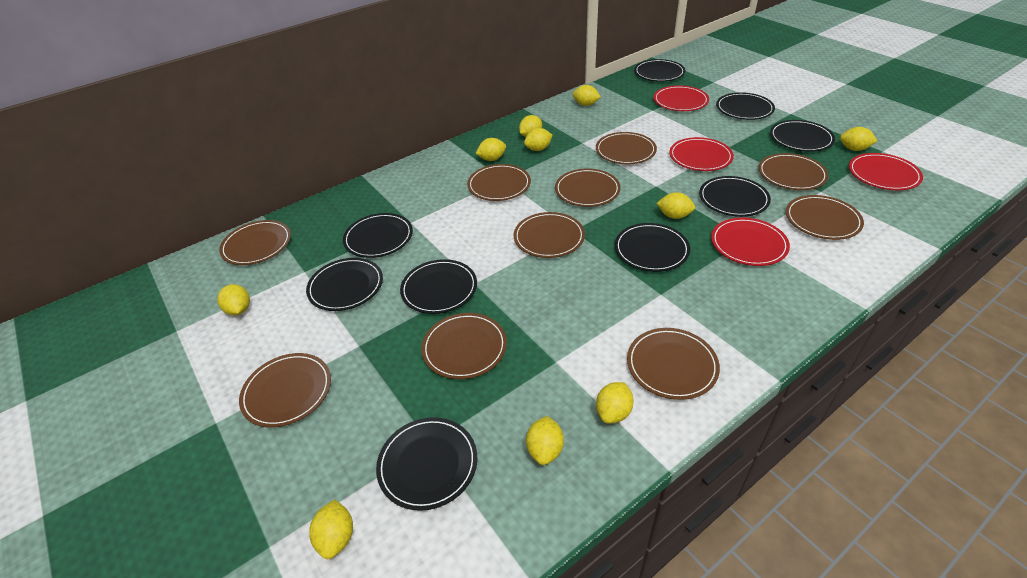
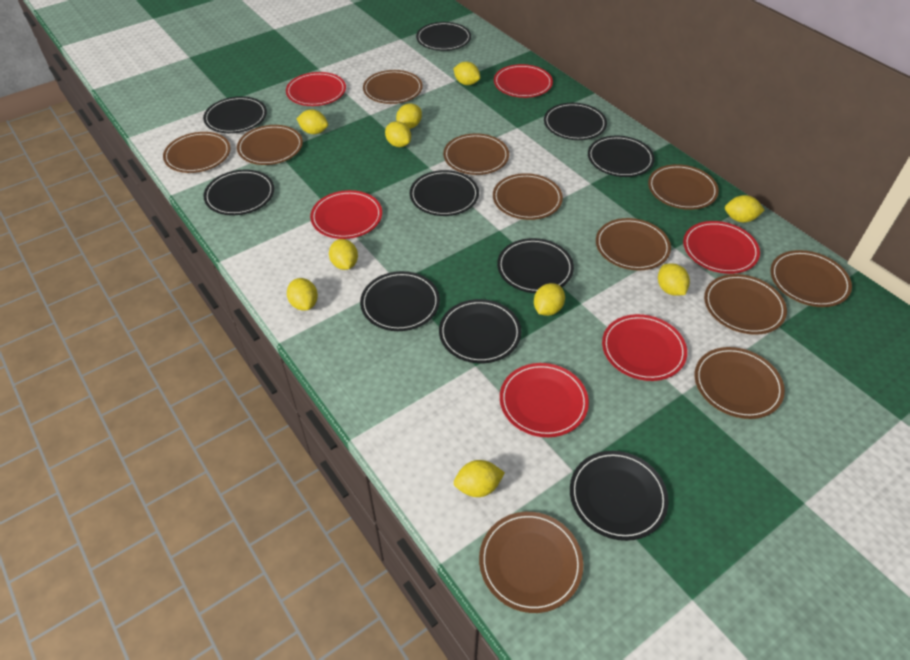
black plate: [306,258,383,311] [343,213,413,258] [376,417,477,511] [400,259,477,314] [615,223,690,272] [634,59,685,82] [699,176,771,217] [716,92,775,120] [770,120,835,152] = 9 -> [203,96,267,133] [203,170,274,215] [360,271,440,331] [410,170,479,216] [416,22,471,51] [439,299,521,363] [497,238,574,293] [544,103,607,140] [570,451,669,541] [588,135,655,177] = 10
brown plate: [219,220,291,265] [239,353,331,428] [421,313,507,379] [467,164,531,201] [514,212,585,258] [555,169,621,207] [596,132,657,164] [627,328,720,400] [758,153,829,190] [786,195,864,240] = 10 -> [163,132,231,173] [237,125,303,165] [363,70,423,104] [443,133,509,175] [479,512,583,613] [493,173,563,220] [596,218,671,270] [648,164,719,210] [695,347,785,419] [704,274,787,334] [770,250,852,307] = 11
red plate: [654,85,709,111] [669,137,734,171] [711,218,790,266] [849,153,923,190] = 4 -> [286,72,346,106] [310,190,382,239] [494,64,553,98] [500,363,589,437] [602,314,687,381] [683,221,760,274] = 6

